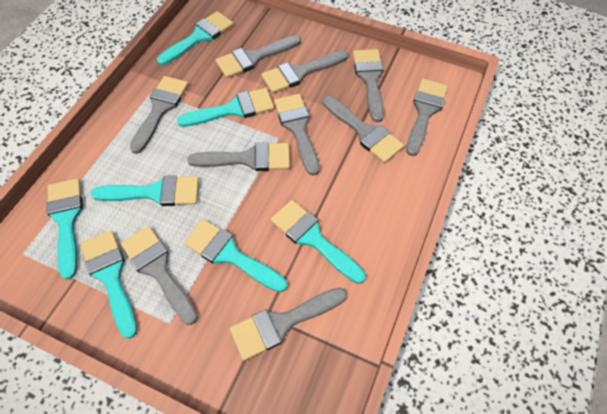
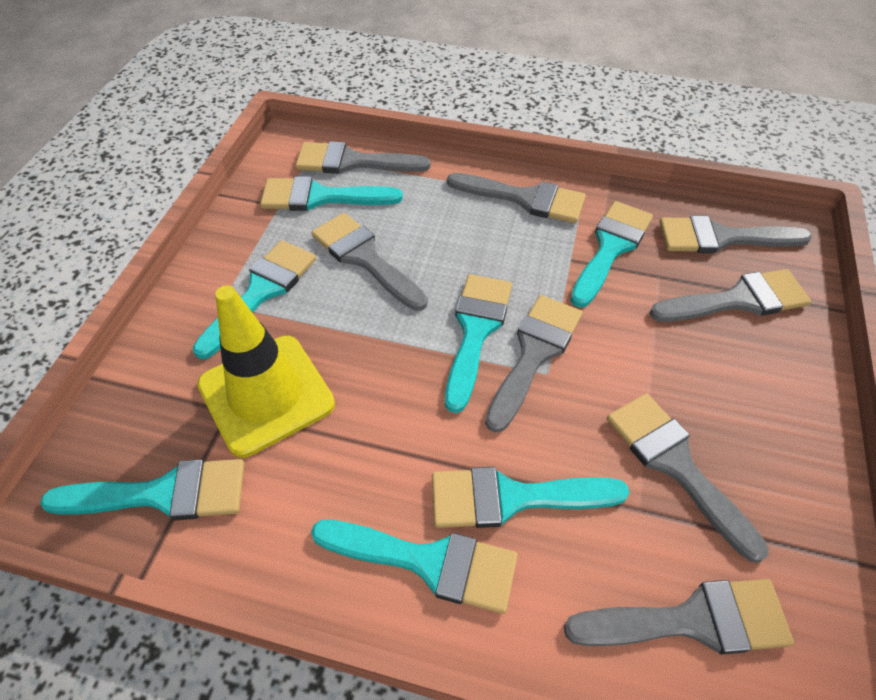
grey brush: [121,226,198,325] [130,76,188,154] [187,142,290,171] [216,35,301,78] [230,287,347,361] [261,50,348,93] [274,94,320,176] [323,96,404,163] [353,49,384,122] [406,79,448,156] = 10 -> [295,141,431,174] [311,213,428,311] [447,173,586,223] [485,295,582,433] [564,579,794,655] [607,393,769,563] [650,269,811,322] [659,216,812,253] = 8
yellow traffic cone: none = 0 -> [197,285,335,458] = 1

